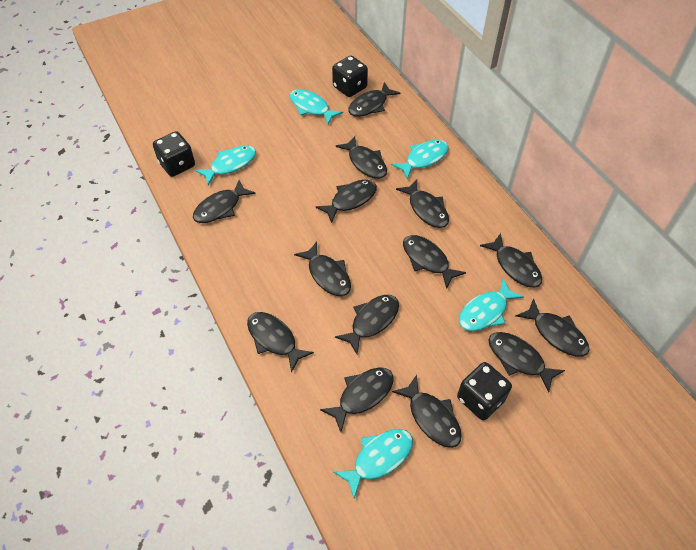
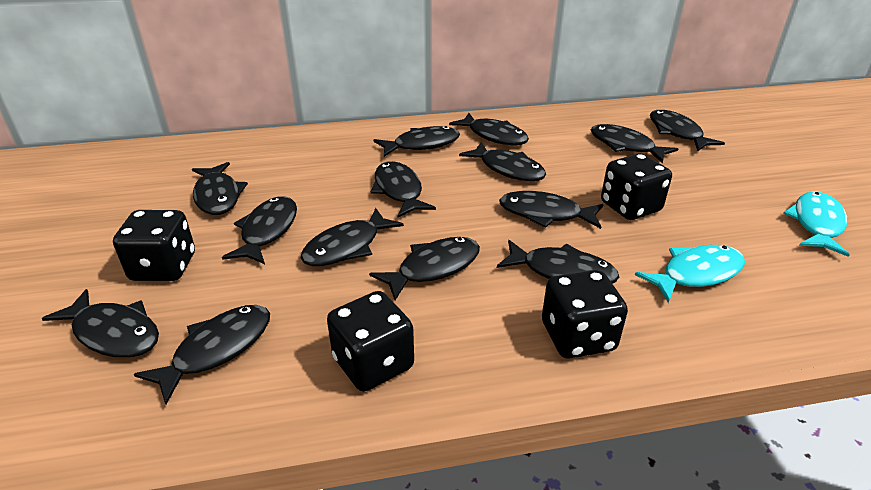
black dice: [153,131,195,177] [332,56,368,97] [457,362,512,420] = 3 -> [113,210,195,281] [327,291,414,392] [542,270,628,359] [601,153,672,220] = 4
turquoise fish: [195,145,256,185] [290,89,343,124] [333,429,413,498] [391,140,449,179] [459,279,524,331] = 5 -> [635,245,745,303] [783,191,850,257] = 2

